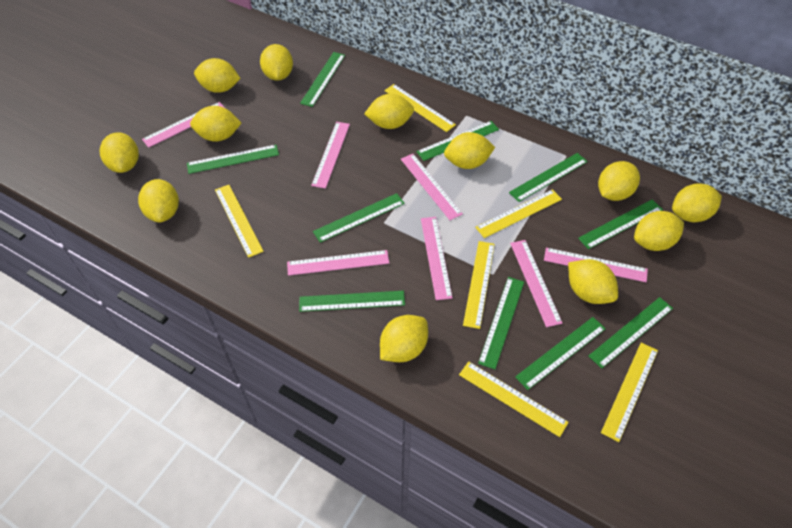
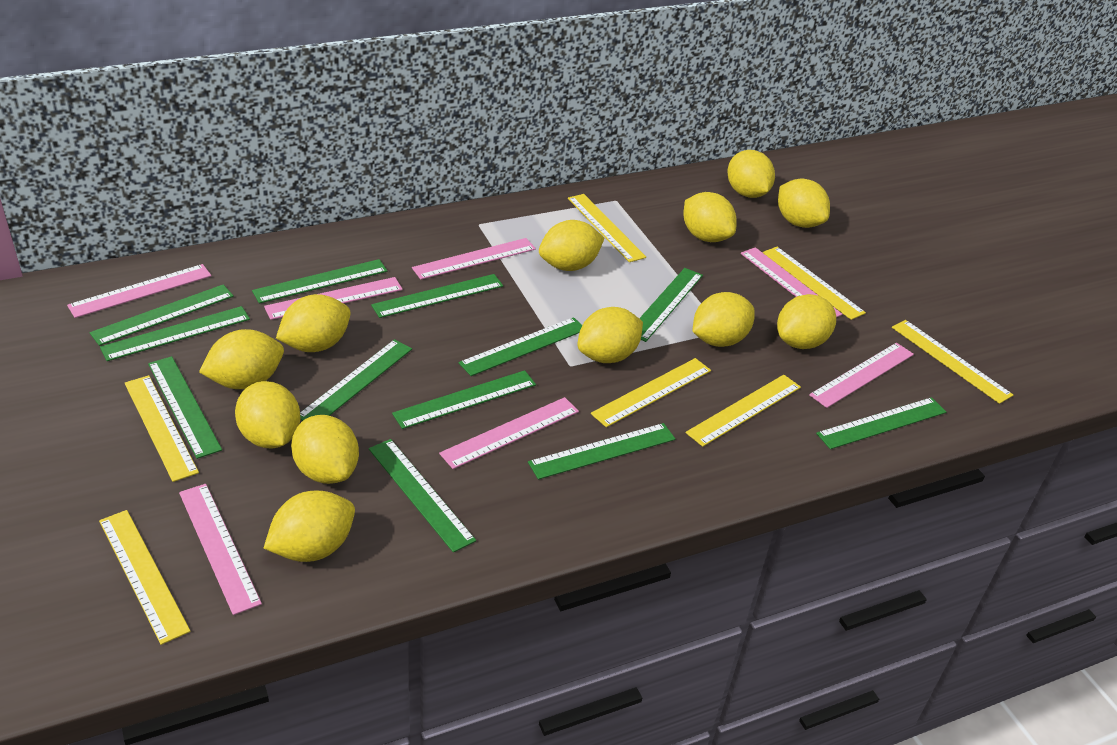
green ruler: [187,145,279,174] [299,291,405,312] [300,52,345,107] [313,193,405,243] [416,121,499,161] [478,277,524,369] [509,153,588,202] [515,317,606,390] [578,199,663,249] [589,297,673,369] = 10 -> [90,285,234,346] [100,306,250,361] [148,356,222,459] [252,259,388,303] [300,339,412,421] [369,439,476,553] [371,274,503,318] [392,370,536,429] [458,317,582,376] [528,423,675,479] [639,268,703,342] [816,397,946,449] = 12
yellow ruler: [215,185,264,258] [384,84,456,132] [459,361,569,437] [463,241,495,329] [475,189,562,238] [601,342,658,442] = 6 -> [99,510,190,645] [125,375,199,482] [568,194,646,262] [591,358,711,427] [686,375,801,447] [763,247,866,320] [892,320,1013,404] = 7

